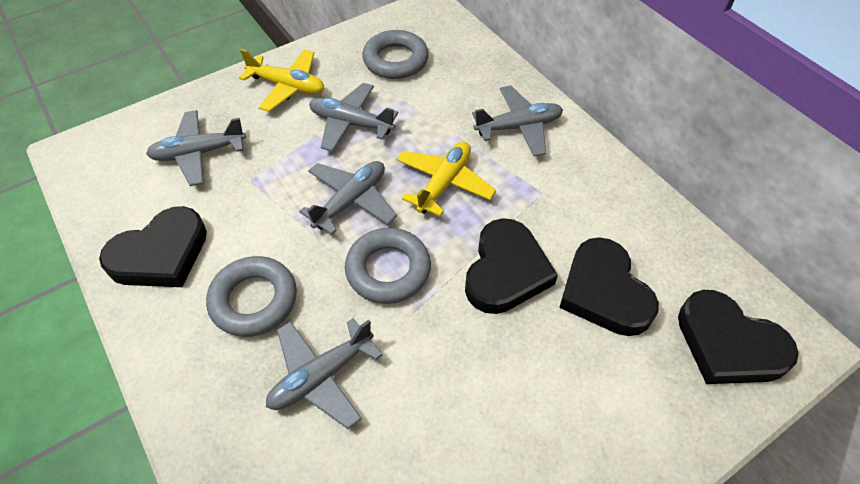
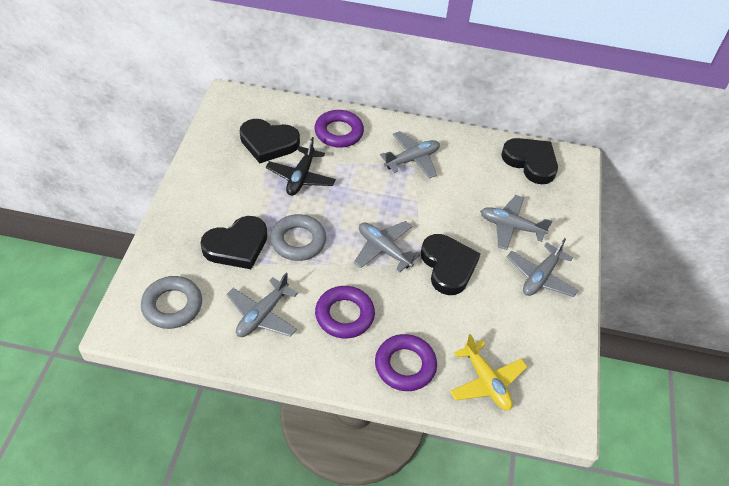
black plane: none = 0 -> [266,137,336,196] = 1
grey ring: [206,256,297,337] [345,228,431,304] [362,30,429,79] = 3 -> [141,276,202,329] [270,214,326,261] = 2
purple ring: none = 0 -> [315,110,364,148] [315,286,375,339] [375,334,437,391] = 3
yellow plane: [239,49,324,112] [397,142,496,216] = 2 -> [450,334,527,410] = 1

